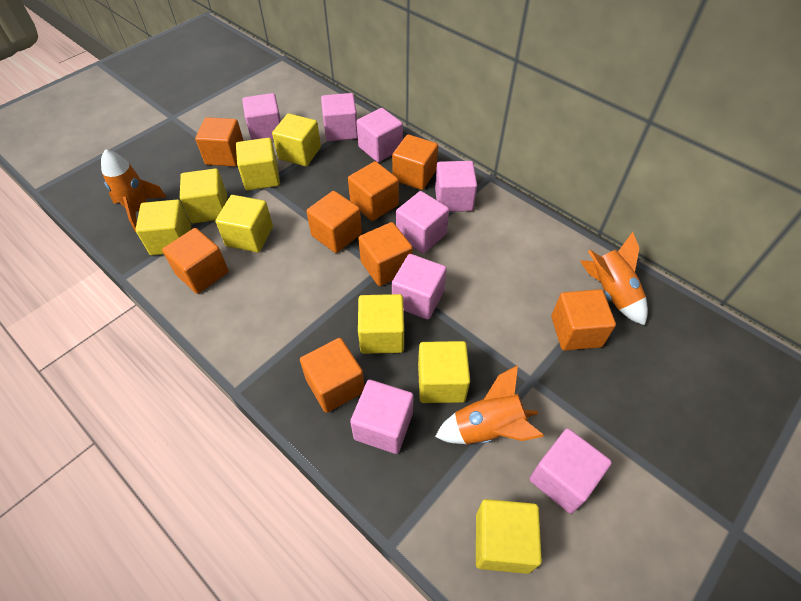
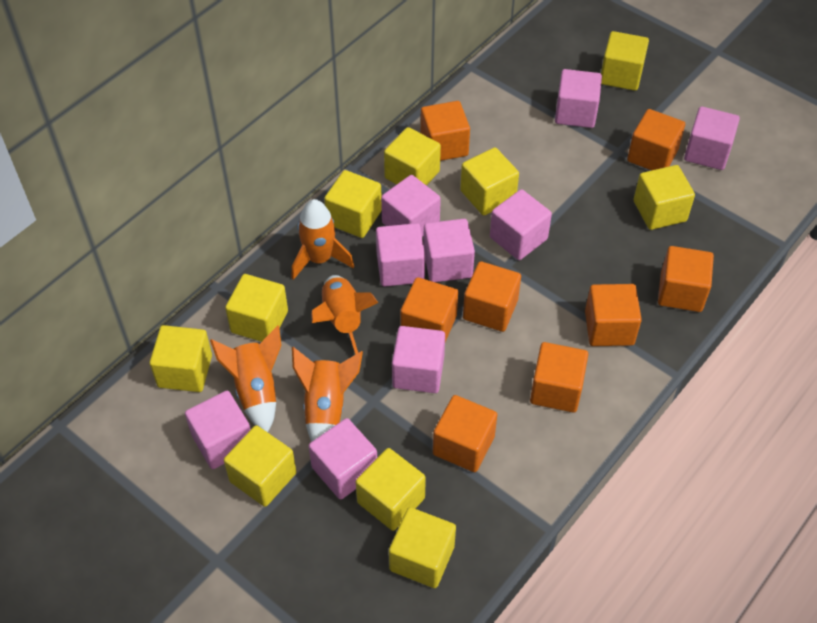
orange rocket: [101,149,167,232] [435,365,544,444] [580,232,648,326] = 3 -> [210,326,281,432] [291,199,354,280] [292,347,363,442] [311,275,378,355] = 4
pink cube: [242,93,281,140] [321,93,358,141] [350,380,414,454] [356,108,403,162] [392,254,447,320] [396,191,449,254] [435,161,477,212] [529,428,612,514] = 8 -> [185,391,251,469] [309,418,377,499] [376,223,425,287] [381,175,441,237] [392,326,445,393] [423,219,475,282] [490,189,552,260] [555,69,602,128] [684,106,740,170] = 9
yellow cube: [135,200,191,255] [180,168,227,223] [215,195,273,253] [236,138,280,191] [272,113,321,166] [358,294,404,354] [418,341,470,403] [476,499,542,574] = 8 -> [150,325,212,392] [224,425,296,507] [225,274,288,342] [324,170,382,238] [356,448,426,531] [384,127,441,186] [389,507,456,588] [460,147,519,216] [601,31,649,91] [634,165,695,230] = 10

